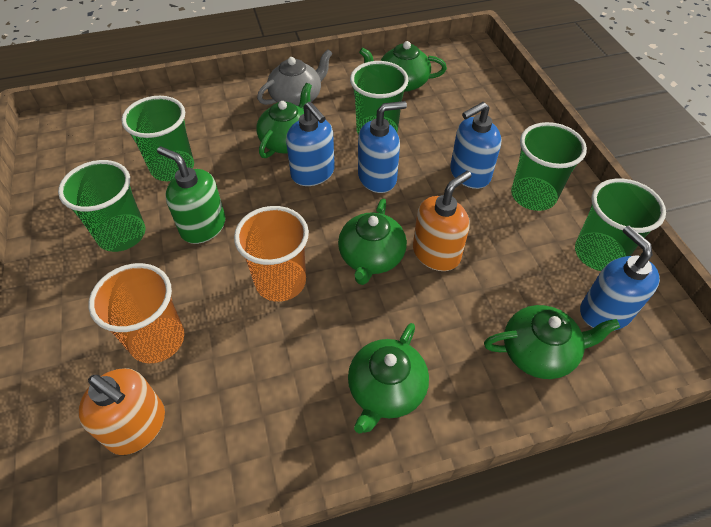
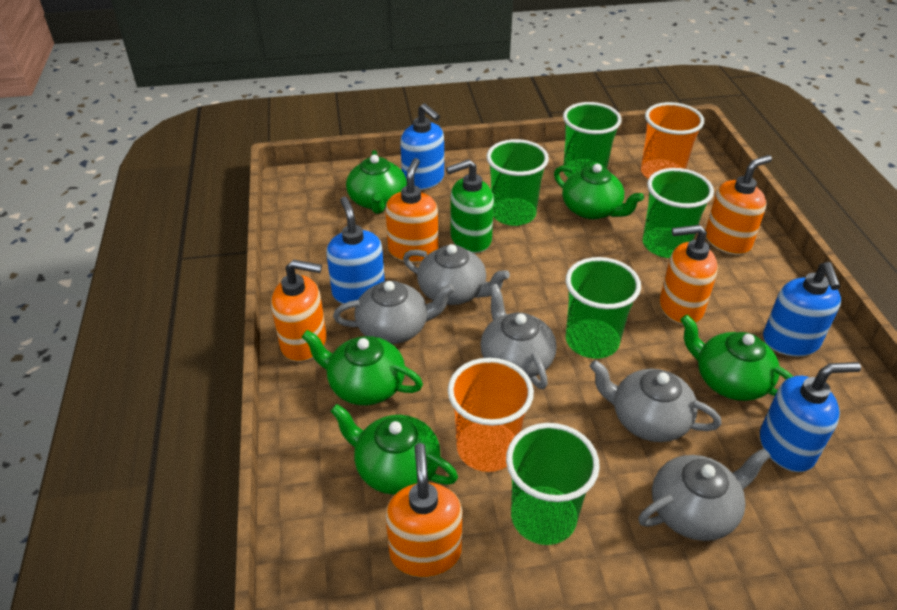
grey teapot: [257,49,333,106] = 1 -> [333,281,454,344] [403,244,510,305] [480,284,557,389] [590,360,722,442] [638,448,771,541] = 5
orange soap dispenser: [78,368,165,455] [413,171,472,271] = 2 -> [271,259,327,362] [385,158,438,263] [385,443,462,577] [660,225,718,325] [705,155,772,255] = 5

